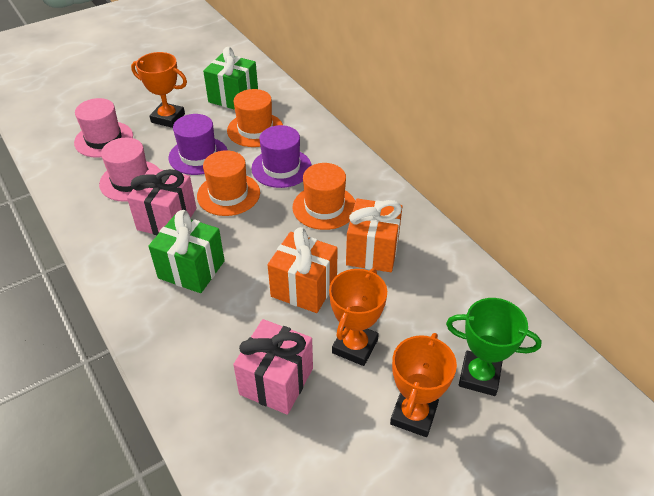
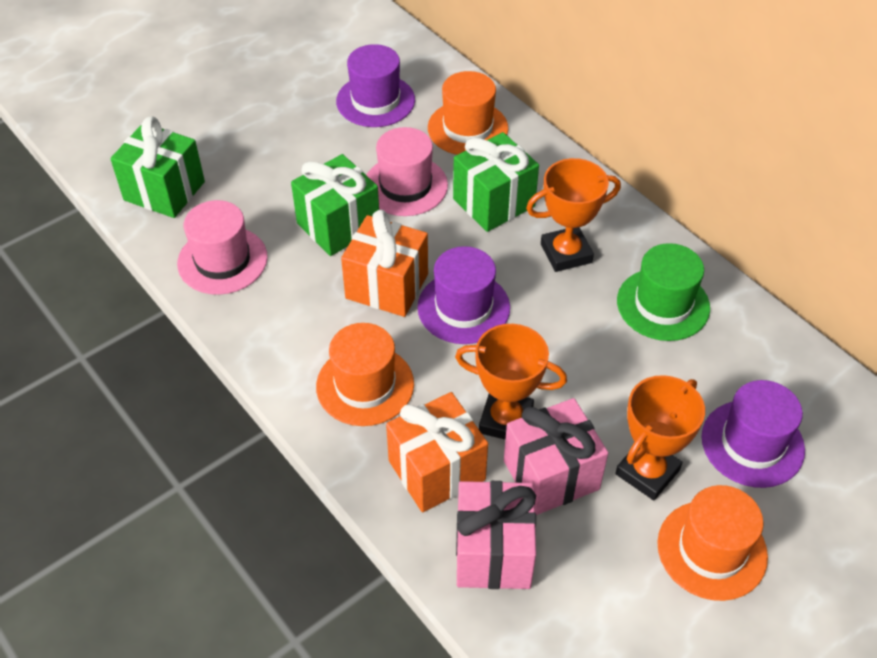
green gift: [148,210,225,293] [203,47,258,110] = 2 -> [110,116,205,218] [291,154,379,256] [453,132,539,232] = 3
green hat: none = 0 -> [617,243,710,341] = 1
green trophy: [446,298,542,396] = 1 -> none = 0
purple hat: [169,114,228,175] [251,125,312,188] = 2 -> [336,44,415,127] [417,246,510,344] [701,380,805,488] = 3

